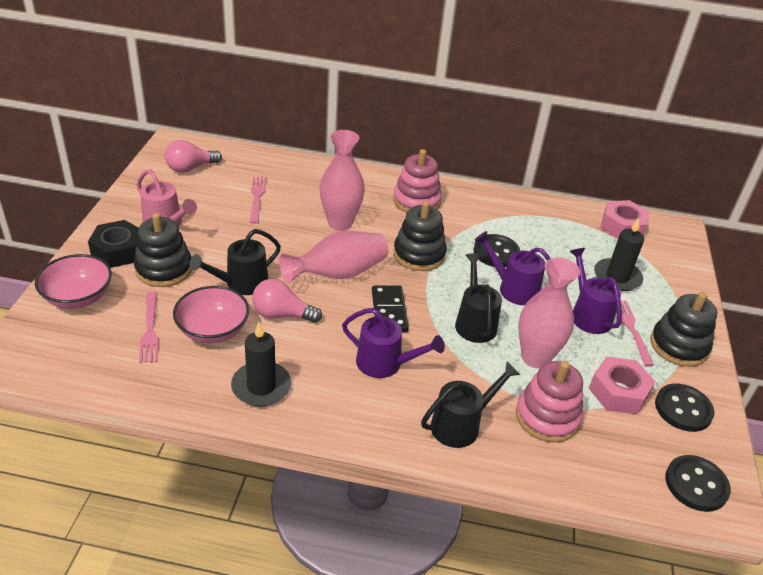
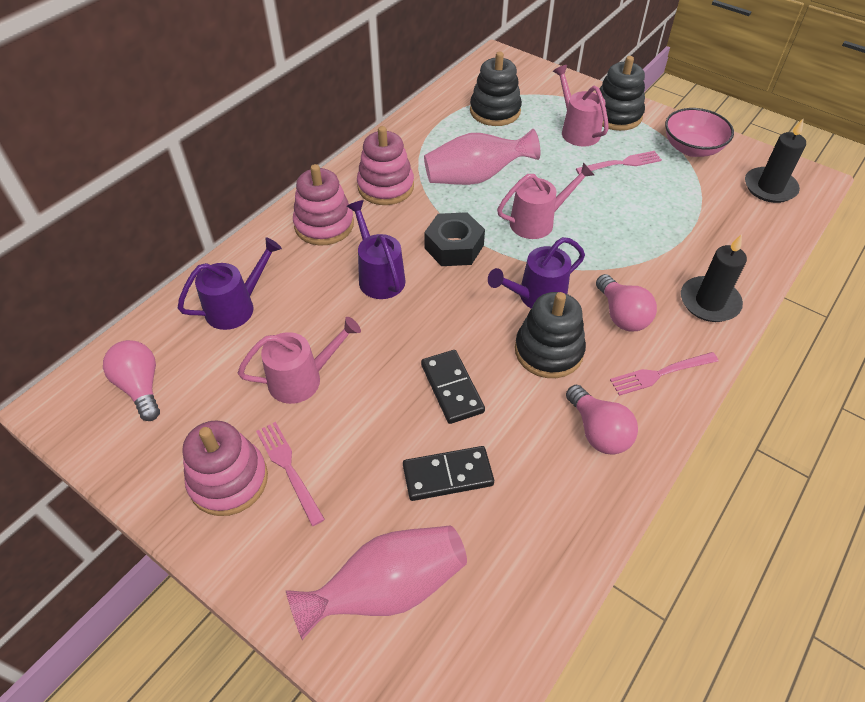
black button: [474,234,520,267] [655,384,715,432] [665,455,731,512] = 3 -> none = 0
black domino: [372,286,409,333] = 1 -> [403,446,494,501] [421,350,485,424] = 2
black watering can: [189,229,281,295] [421,362,520,448] [455,253,502,343] = 3 -> none = 0
pink bowl: [35,254,112,309] [173,286,249,343] = 2 -> [665,108,734,157] = 1
pink light bulb: [165,140,222,173] [252,279,322,323] = 2 -> [103,340,160,421] [566,385,638,455] [596,274,657,331] = 3
pink nut: [589,356,656,415] [601,200,649,239] = 2 -> none = 0
pink stacking toy: [393,149,442,213] [516,361,583,443] = 2 -> [182,420,268,516] [293,164,354,246] [357,126,414,205] = 3
pink vase: [279,231,388,283] [319,130,365,231] [518,257,580,368] = 3 -> [286,525,467,640] [424,129,540,185] = 2
pink watering can: [137,169,197,227] = 1 -> [238,317,361,404] [497,162,594,239] [553,65,609,147] = 3

